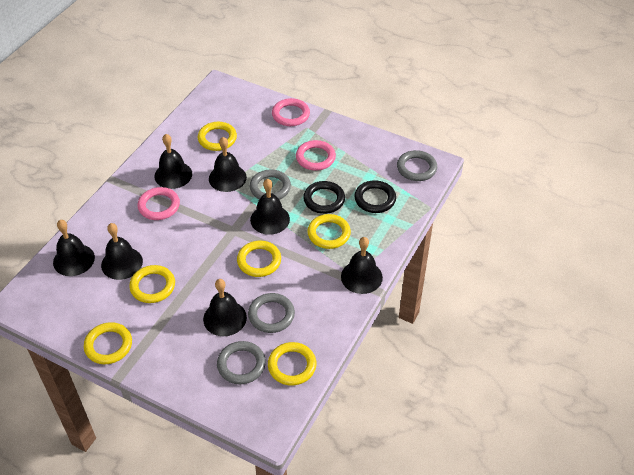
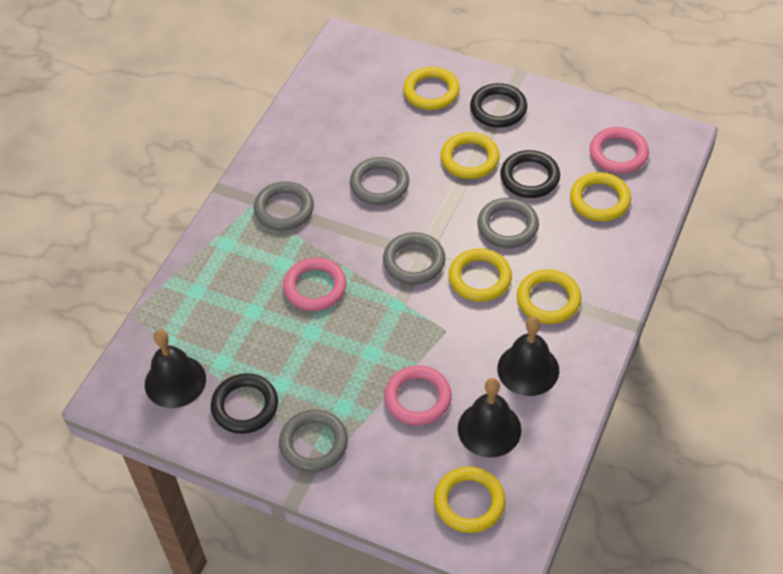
black bell: [53,220,95,276] [101,223,143,280] [154,134,192,189] [203,279,247,336] [209,137,247,192] [250,179,290,235] [341,237,383,294] = 7 -> [145,330,206,408] [458,378,522,458] [497,317,559,396] = 3
black ring: [303,181,345,214] [354,180,396,213] = 2 -> [211,373,278,434] [470,83,527,128] [500,150,560,198] = 3
grey ring: [217,341,266,384] [248,293,295,333] [250,170,291,200] [397,150,437,181] = 4 -> [254,181,314,231] [279,409,348,472] [350,157,409,205] [383,232,445,285] [477,198,539,248] = 5

